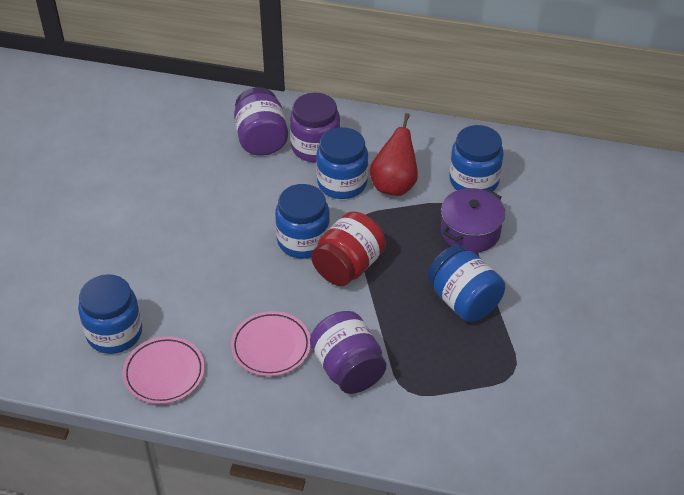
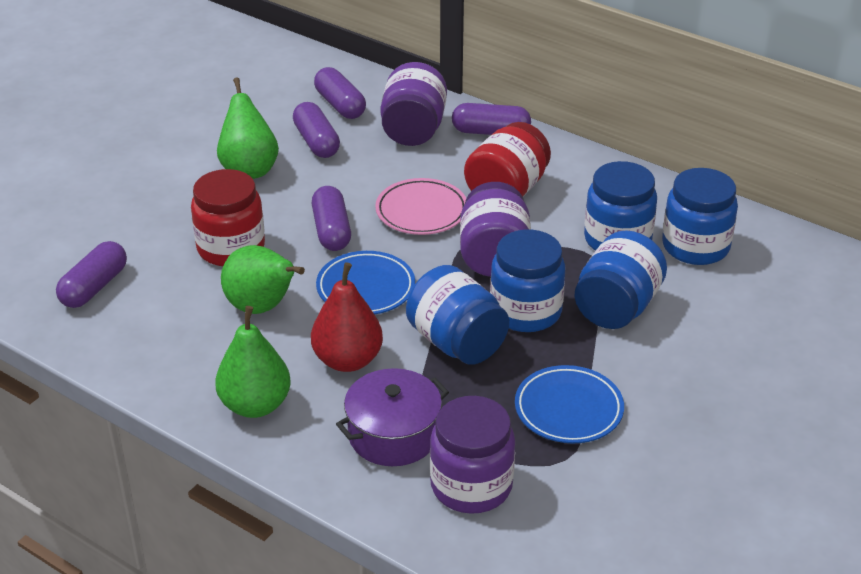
blue plate: none = 0 -> [316,251,415,315] [515,365,624,443] = 2
green pear: none = 0 -> [215,306,291,418] [217,77,279,179] [221,245,305,314] = 3
pink plate: [123,336,205,404] [231,311,311,376] = 2 -> [375,178,466,235] = 1
purple capsule: none = 0 -> [56,241,127,308] [293,102,340,158] [312,186,351,251] [314,67,366,119] [452,103,531,135] = 5
red jar: [311,211,386,286] = 1 -> [191,169,265,266] [464,122,551,197] = 2

